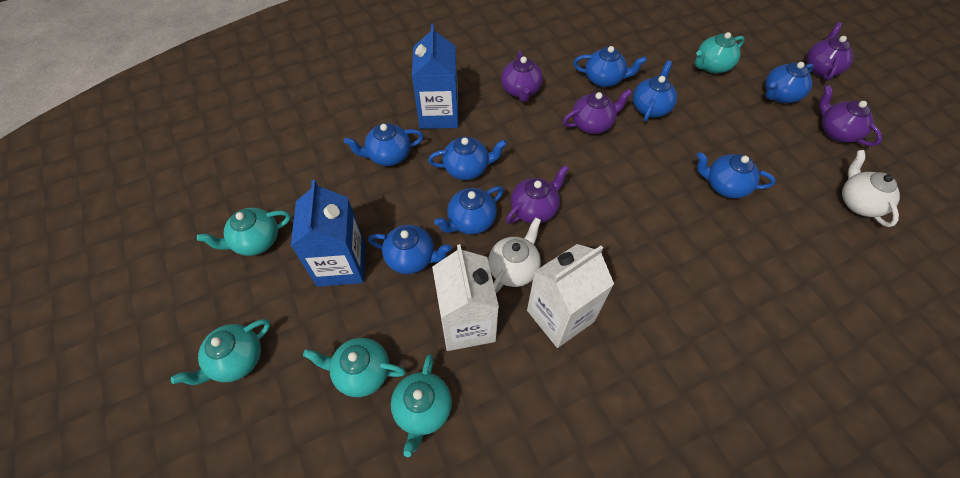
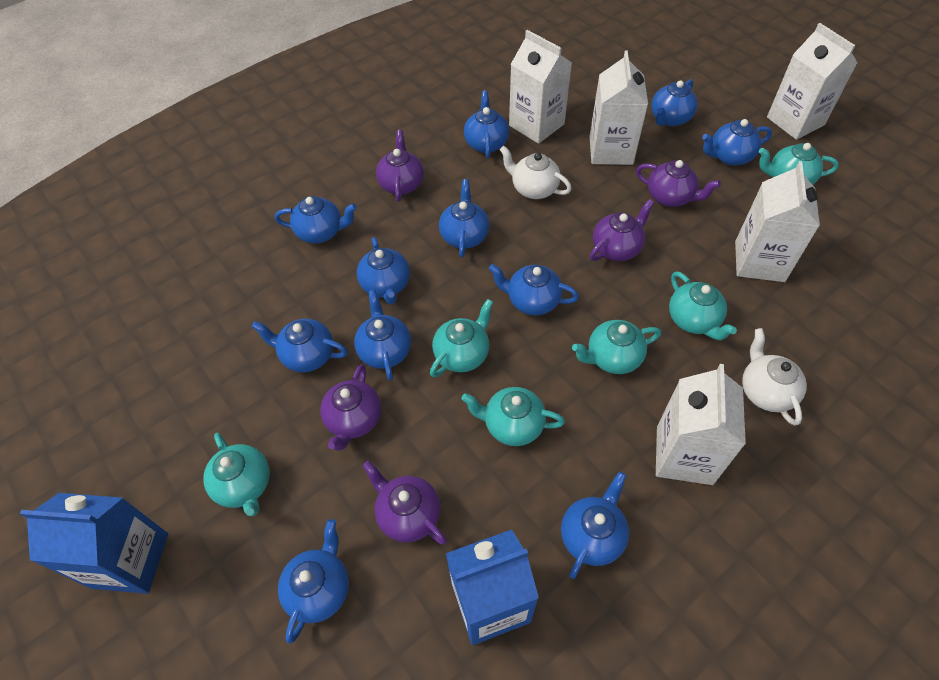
blue teapot: [344,123,424,166] [368,225,452,274] [428,137,507,180] [434,186,504,234] [573,46,647,87] [633,60,677,122] [697,152,776,198] [765,62,814,103] = 8 -> [252,319,348,372] [275,196,357,244] [278,519,349,644] [354,290,411,380] [357,237,410,304] [439,179,489,257] [464,91,509,158] [489,264,579,316] [561,472,629,579] [651,79,698,126] [702,119,772,166] = 11
turquoise teapot: [171,319,270,385] [197,208,291,256] [303,338,406,397] [391,354,452,457] [695,32,745,74] = 5 -> [203,433,270,516] [430,299,493,377] [461,387,565,446] [572,320,661,374] [669,272,737,341] [759,143,839,185] = 6
white carton: [432,244,499,351] [527,244,614,348] = 2 -> [509,30,572,144] [589,50,648,165] [656,364,746,485] [735,161,820,282] [767,23,857,140] = 5

